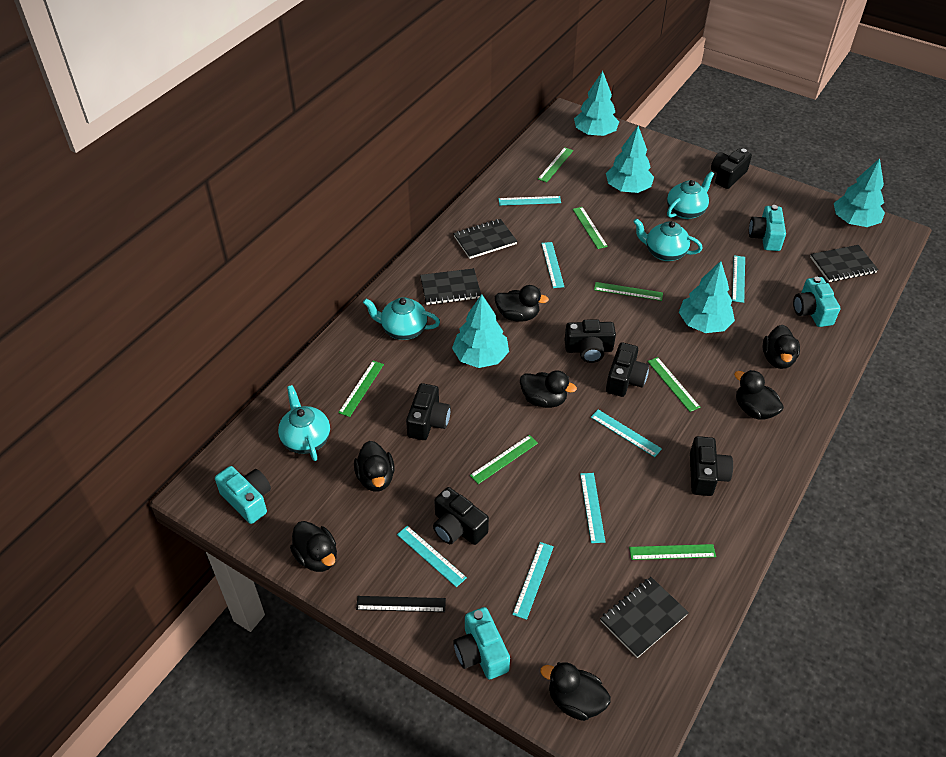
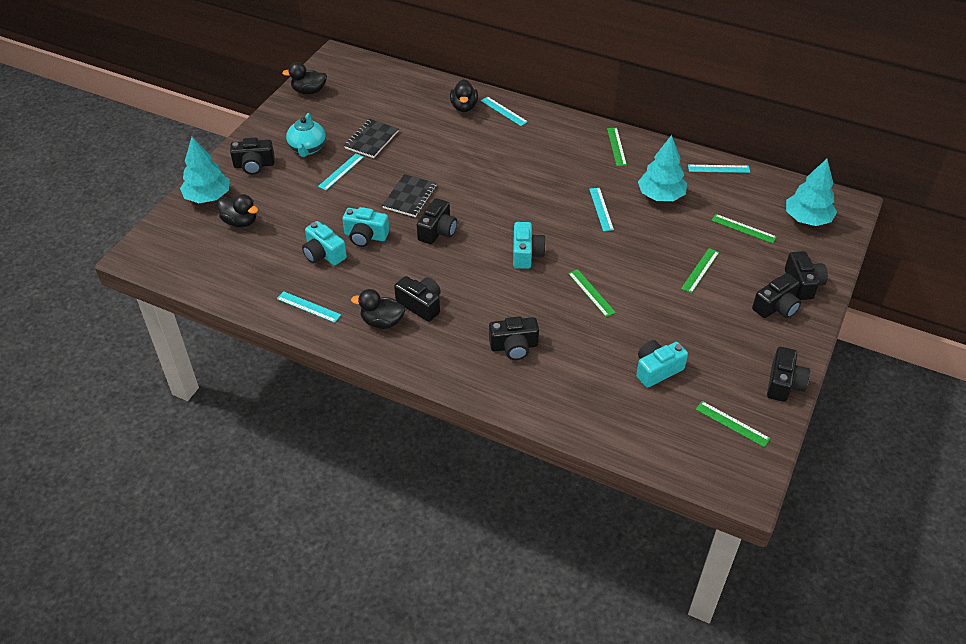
black camera: [406,383,451,440] [433,487,489,545] [565,319,616,363] [606,342,649,397] [690,436,733,496] [711,148,752,189] = 6 -> [230,138,275,175] [394,276,441,322] [417,198,457,244] [489,316,539,360] [752,273,801,318] [767,347,810,402] [785,251,828,300] = 7
black duck: [290,521,337,572] [354,441,395,491] [495,285,549,322] [520,370,577,408] [541,662,611,721] [734,370,784,420] [763,325,800,369] = 7 -> [217,194,258,227] [282,62,327,94] [351,289,405,329] [450,79,478,112] = 4
black notebook: [420,268,481,305] [453,219,517,259] [600,577,689,658] [810,245,878,282] = 4 -> [344,119,399,158] [382,174,437,217] = 2
black ruler: [356,596,446,612] = 1 -> none = 0
green ruler: [338,361,384,417] [470,435,538,484] [538,147,573,182] [573,207,608,249] [594,282,663,301] [629,544,716,560] [647,357,700,412] = 7 -> [568,269,616,317] [607,128,627,166] [681,248,719,293] [696,401,770,447] [712,214,777,244] = 5
turquoise ruler: [397,526,467,587] [498,196,561,205] [512,542,554,620] [541,242,564,288] [580,473,605,543] [591,410,662,457] [732,255,745,303] = 7 -> [277,291,341,323] [318,153,364,190] [481,97,528,126] [589,188,614,231] [688,165,750,173] = 5
turquoise teapot: [278,385,330,461] [363,297,440,340] [633,218,703,261] [667,171,714,219] = 4 -> [286,113,326,157] = 1
turquoise tree: [452,294,509,368] [574,71,619,136] [606,126,654,193] [679,261,735,333] [834,158,885,227] = 5 -> [180,137,230,203] [638,135,687,201] [786,159,837,226] = 3

